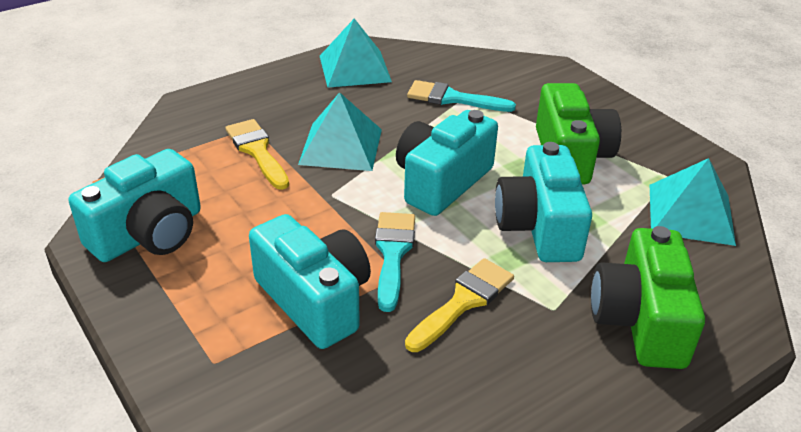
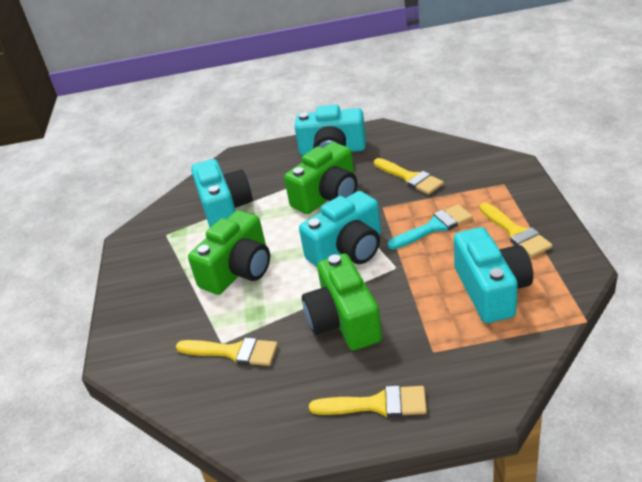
green camera: [536,83,621,184] [591,226,705,369] = 2 -> [188,210,270,295] [284,142,357,214] [302,254,382,351] = 3
turquoise brush: [375,212,415,312] [407,80,516,112] = 2 -> [388,204,473,250] = 1
turquoise pyramid: [298,92,382,171] [320,18,392,88] [650,158,736,246] = 3 -> none = 0
yellow brush: [225,119,289,190] [405,258,514,352] = 2 -> [176,337,278,366] [309,385,427,417] [374,158,444,195] [480,203,553,257] = 4

